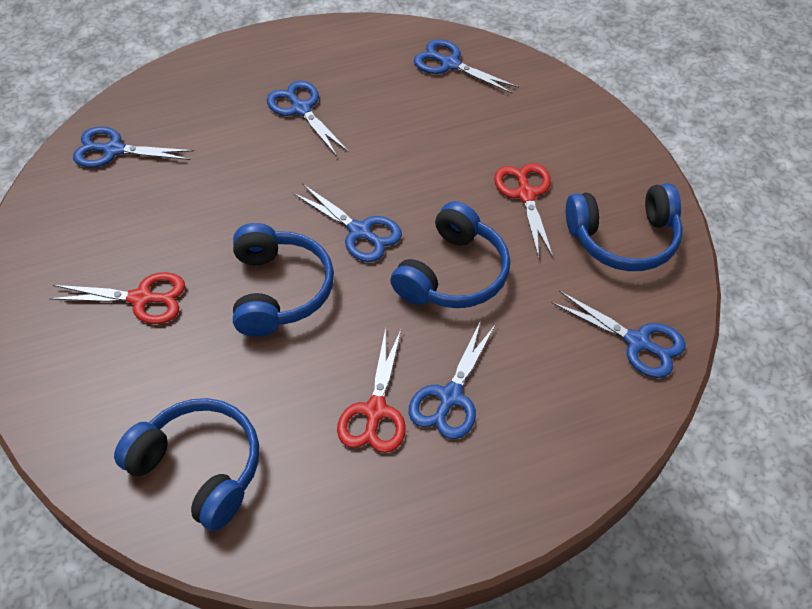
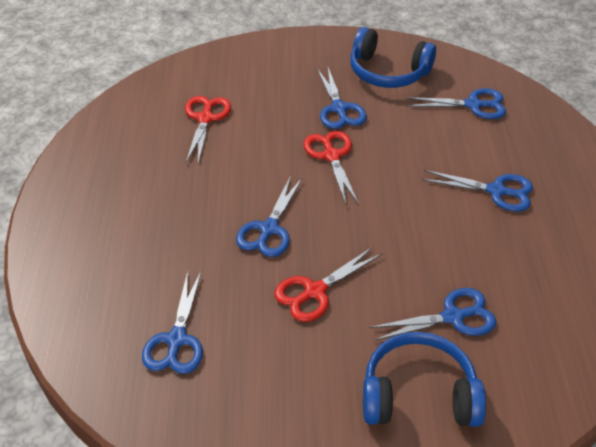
blue headphones: [114,398,259,531] [233,223,334,337] [390,201,510,308] [566,183,683,271] = 4 -> [350,27,436,88] [363,332,486,427] = 2

